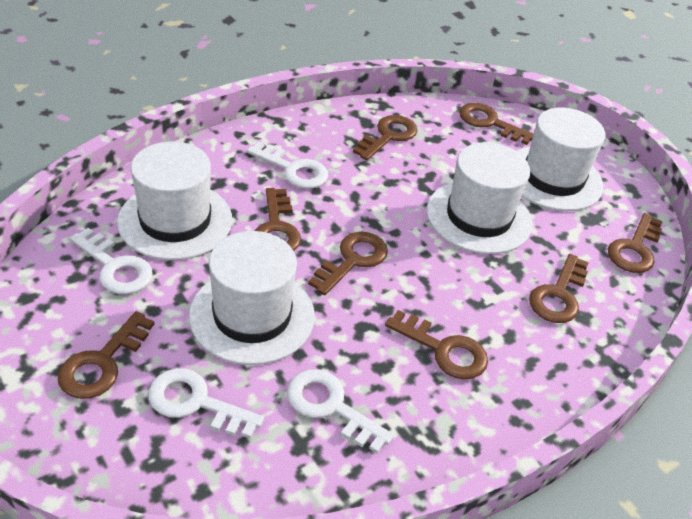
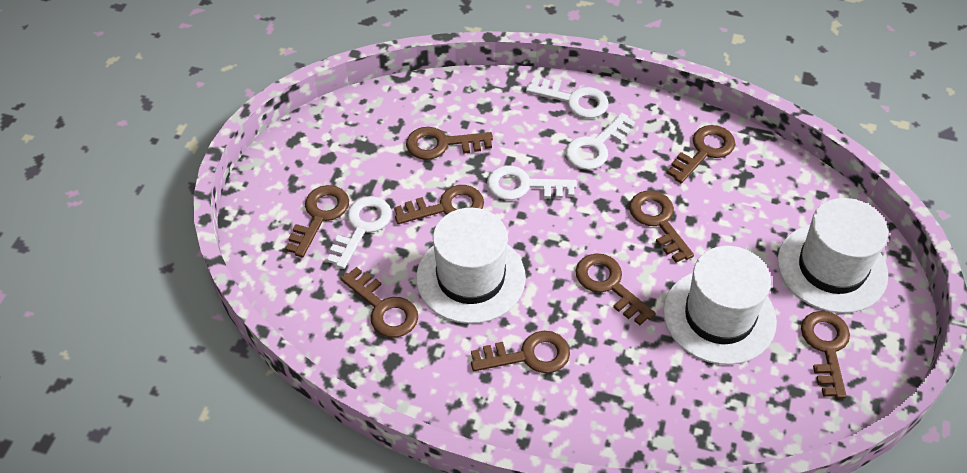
brown key: [58,311,154,399] [255,188,301,251] [308,232,388,295] [353,115,418,160] [385,310,488,380] [459,103,534,145] [529,254,589,323] [608,213,663,273] = 8 -> [285,185,349,257] [340,267,418,338] [394,185,484,224] [406,127,493,160] [471,331,570,373] [575,253,656,326] [629,190,694,262] [667,125,735,183] [801,311,850,399] = 9
white hat: [117,142,232,260] [189,231,315,365] [427,142,532,254] [517,107,605,211] = 4 -> [416,208,526,324] [663,246,777,365] [778,198,888,313] = 3

